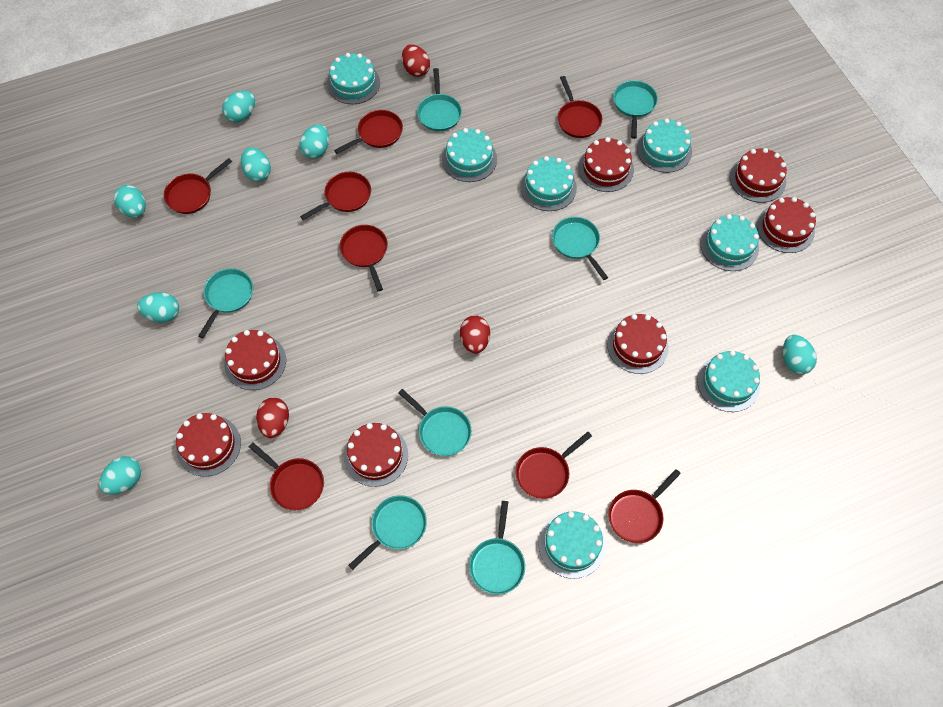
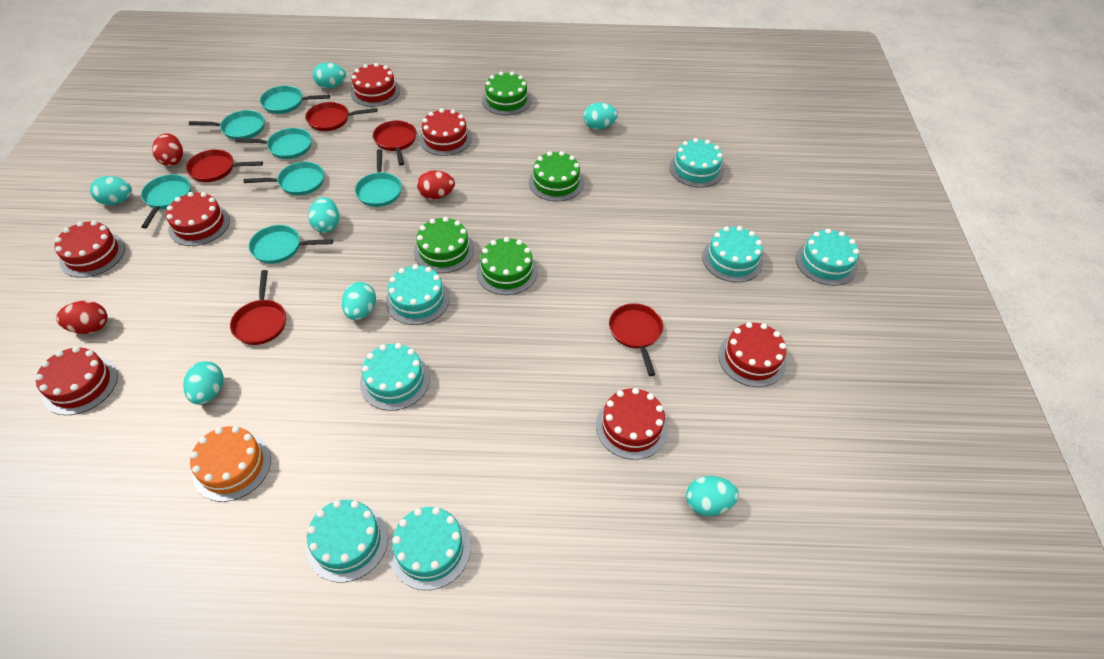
green cake: none = 0 -> [414,217,474,273] [476,237,538,295] [482,72,531,115] [529,151,584,201] = 4
orange cake: none = 0 -> [190,426,271,502] = 1
red pan: [164,158,232,214] [249,443,324,510] [300,172,371,220] [334,110,403,154] [340,225,388,291] [515,432,592,499] [558,76,602,138] [608,469,681,543] = 8 -> [186,149,263,182] [230,270,286,345] [305,102,378,131] [373,120,417,166] [609,303,663,376] = 5

